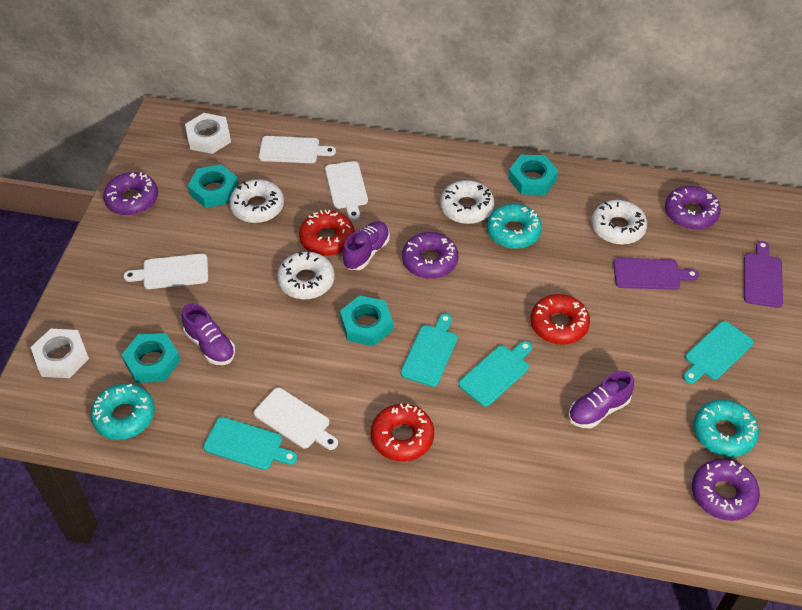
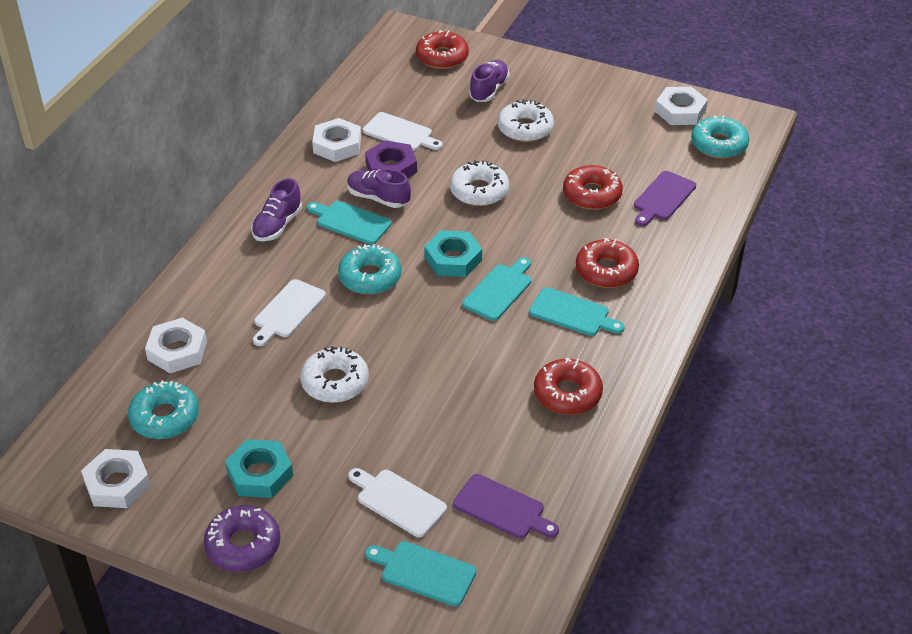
purple donut: [103,172,158,215] [402,232,459,279] [665,186,721,230] [692,459,760,521] = 4 -> [204,505,280,572] = 1
purple nut: none = 0 -> [365,140,417,178] = 1
red donut: [299,210,355,256] [371,403,434,461] [531,294,590,345] = 3 -> [416,30,469,69] [534,358,603,415] [563,165,623,210] [576,238,639,288] = 4
turquoise nut: [122,333,180,383] [188,164,239,208] [340,295,393,346] [508,155,558,195] = 4 -> [225,439,293,498] [424,230,482,277] = 2
white cutting board: [123,254,208,289] [254,388,338,450] [259,136,336,163] [325,161,368,221] = 4 -> [253,279,326,346] [348,468,447,537] [363,112,443,151] = 3
white donut: [229,179,284,223] [277,251,335,299] [440,180,495,224] [592,200,647,245] = 4 -> [300,346,369,403] [450,160,509,206] [498,99,554,142] = 3
white nut: [30,329,89,378] [185,113,231,154] = 2 -> [81,449,151,508] [145,318,207,373] [312,118,361,162] [655,87,708,125] = 4

